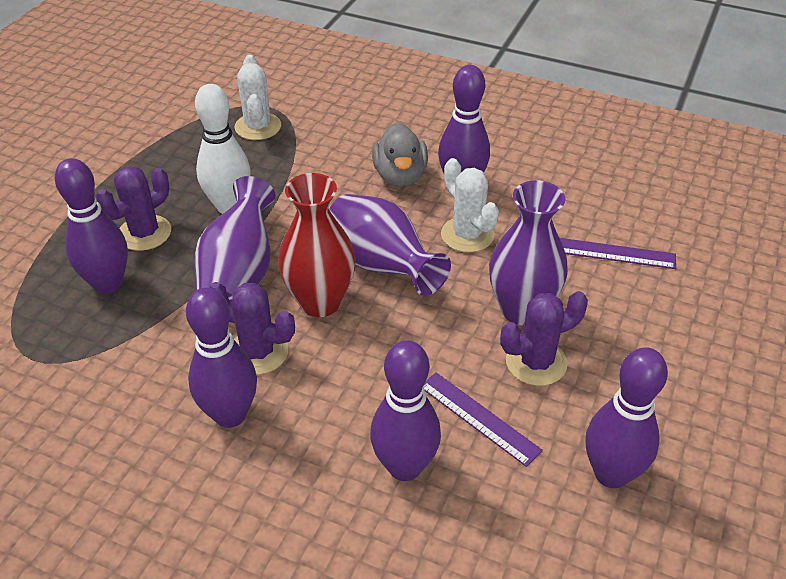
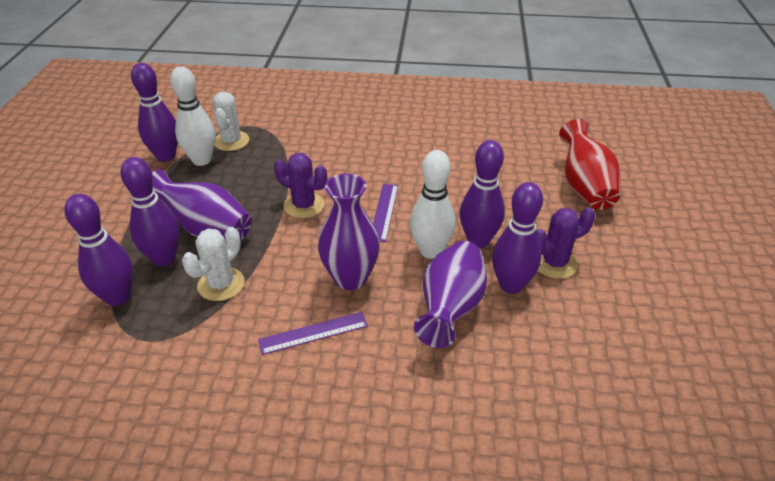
grey duck: [372,122,428,187] = 1 -> none = 0
purple cactus: [95,166,171,251] [209,282,295,375] [500,291,588,386] = 3 -> [274,153,327,218] [537,207,595,279] = 2
white bowling pin: [195,84,251,214] = 1 -> [170,66,215,166] [410,150,456,259] = 2

